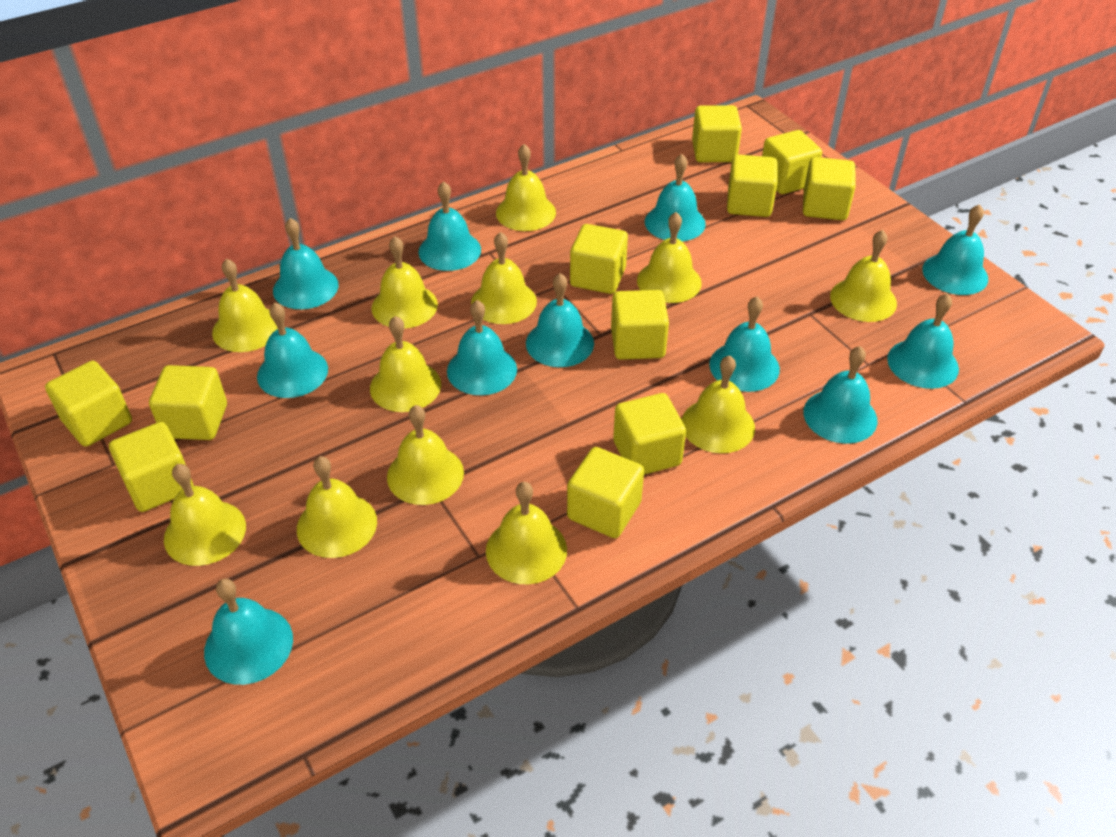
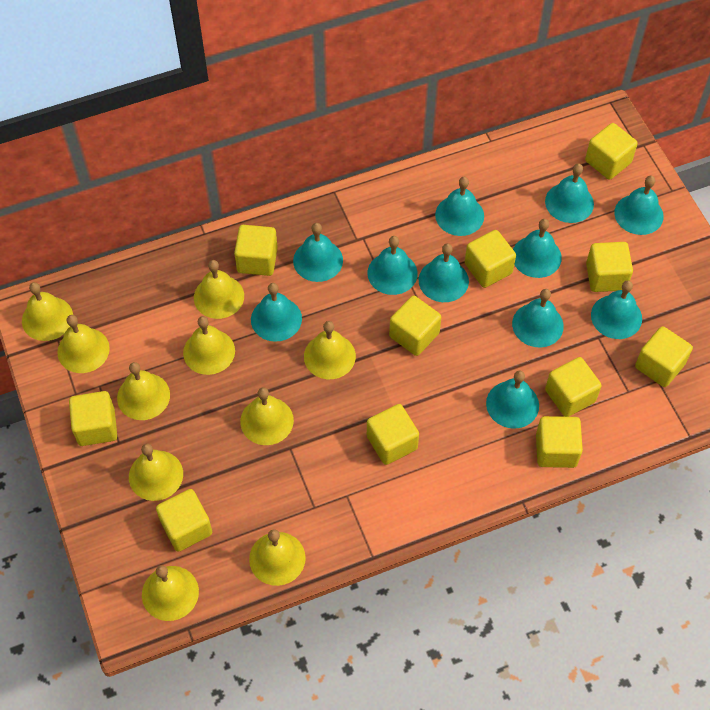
yellow bell: [164,464,246,566] [212,259,278,352] [297,456,377,558] [370,316,441,412] [371,236,438,329] [387,405,464,505] [471,232,537,324] [486,482,567,584] [496,144,556,231] [637,212,702,303] [682,355,755,453] [830,230,897,322] = 12 -> [22,282,73,341] [57,315,110,373] [117,362,170,420] [129,444,183,501] [142,565,199,621] [183,316,235,375] [194,260,244,319] [240,387,294,445] [249,529,306,586] [304,321,356,379] = 10

